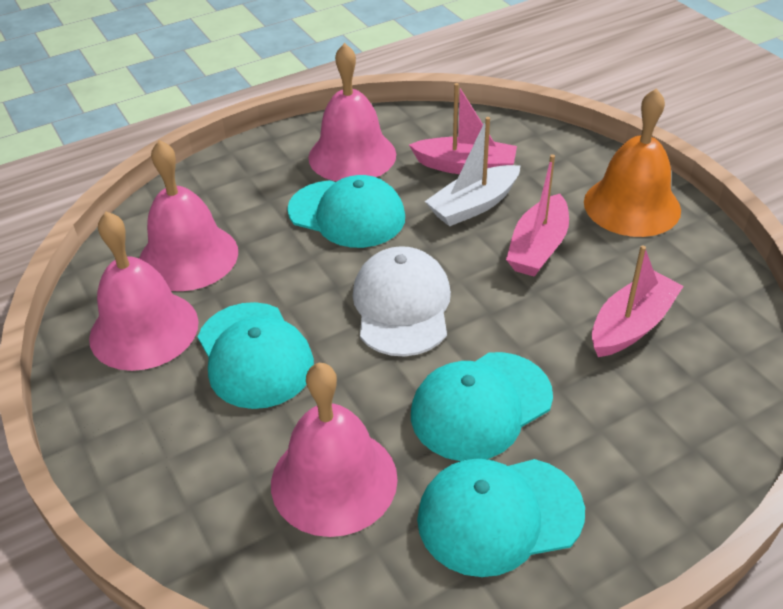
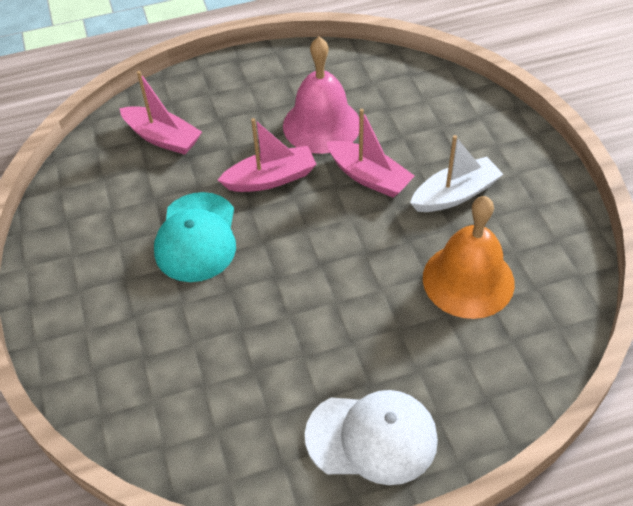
pink bell: [89,211,199,371] [139,140,238,291] [271,362,398,537] [308,43,396,181] = 4 -> [283,37,360,154] = 1
turquoise cap: [198,302,314,409] [287,175,405,248] [411,352,553,461] [417,458,585,577] = 4 -> [154,192,236,282] = 1

